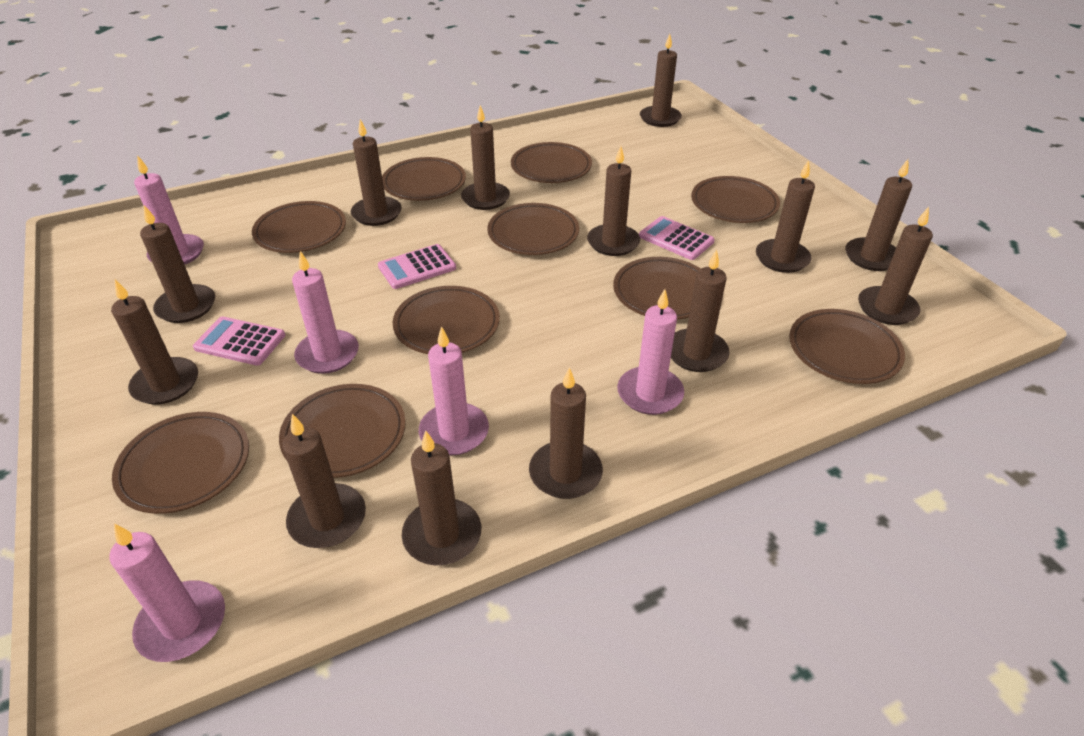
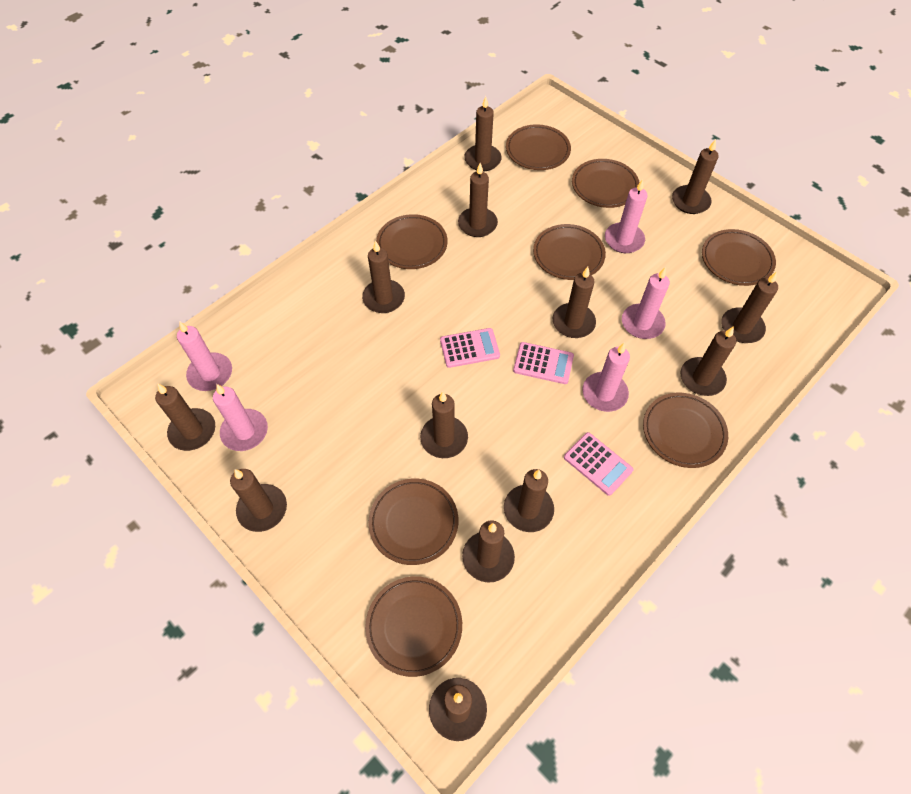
brown plate: [112,412,249,514] [252,201,346,253] [279,384,406,478] [382,157,466,201] [393,286,500,354] [487,203,579,255] [511,142,592,183] [613,257,701,320] [691,176,780,223] [789,309,905,384] = 10 -> [365,576,462,677] [368,479,458,565] [376,214,448,269] [506,124,571,170] [533,224,606,280] [572,159,640,208] [643,393,728,468] [702,229,776,286] = 8

